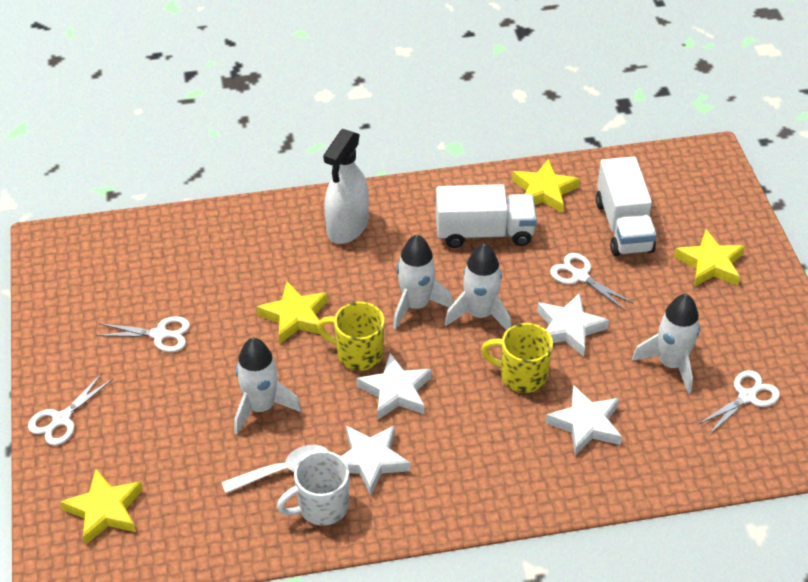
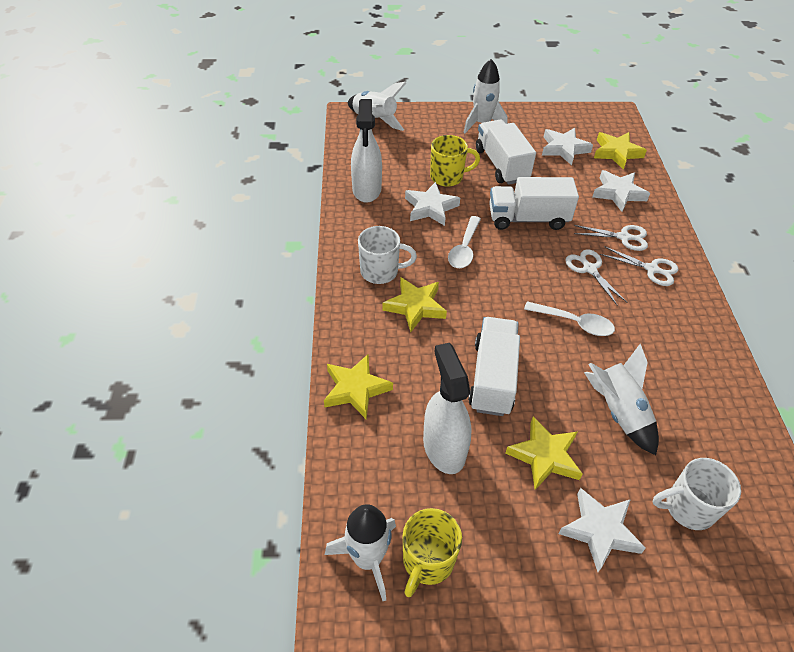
white mug: [277,451,349,526] = 1 -> [358,226,417,284] [653,458,741,530] = 2
white scissors: [28,373,113,446] [96,316,190,352] [550,253,634,310] [697,370,780,435] = 4 -> [565,249,627,305] [574,225,648,251] [600,246,679,286] = 3
white spoon: [222,445,328,493] = 1 -> [448,216,481,268] [524,301,615,336] = 2
white spray bottle: [323,129,369,244] = 1 -> [351,99,382,203] [423,343,472,474] = 2
white truck: [436,184,537,248] [596,157,657,256] = 2 -> [468,317,520,416] [476,119,536,185] [489,177,579,230] = 3

